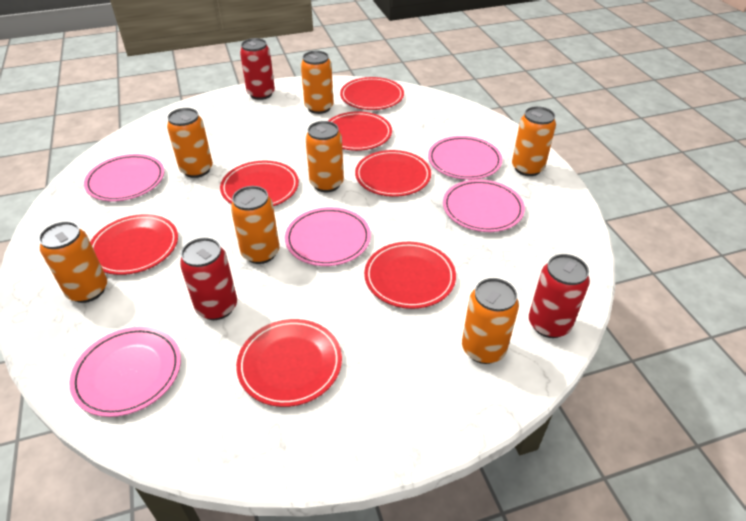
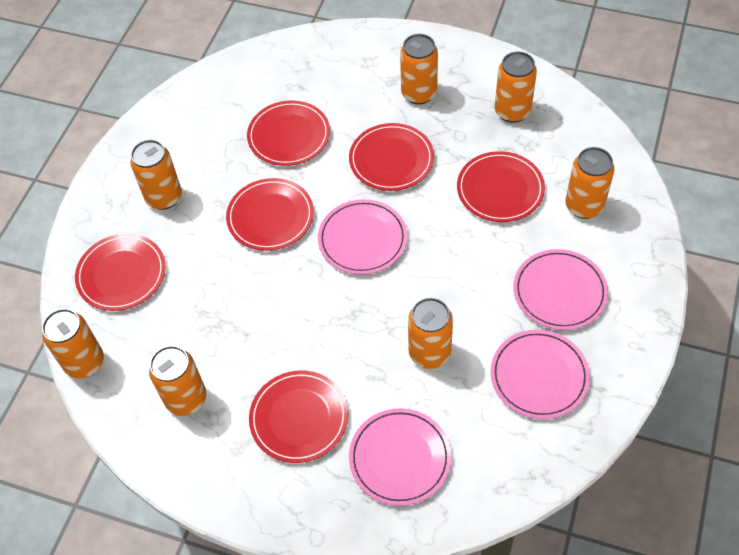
pink plate: [69,327,181,417] [84,154,164,201] [285,207,371,266] [428,136,502,180] [443,179,525,232] = 5 -> [318,199,407,274] [349,408,451,506] [491,330,590,419] [513,249,608,330] = 4
red can: [180,237,237,320] [240,38,275,100] [529,254,590,338] = 3 -> none = 0
red plate: [90,214,178,275] [220,160,299,206] [236,319,342,407] [328,112,392,151] [340,77,404,110] [355,150,431,197] [364,242,456,309] = 7 -> [75,233,166,311] [226,178,314,251] [247,100,330,166] [249,370,348,463] [349,123,434,191] [457,151,545,222] = 6

